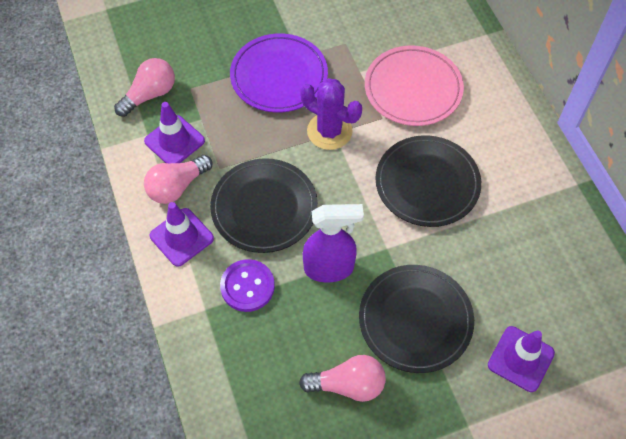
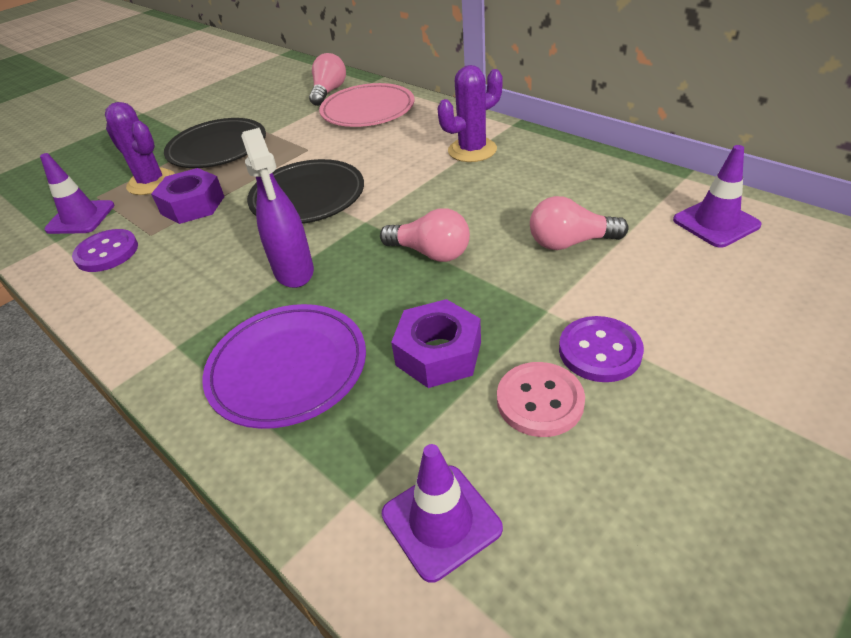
black plate: [210,158,318,253] [359,265,474,373] [375,135,481,227] = 3 -> [164,118,266,168] [247,159,364,224] = 2
pink button: none = 0 -> [497,362,585,437] = 1
purple button: [220,259,275,312] = 1 -> [72,229,138,272] [559,316,644,382] = 2
purple cactus: [300,78,362,150] = 1 -> [105,102,175,195] [438,65,503,162] = 2
purple nut: none = 0 -> [151,168,225,224] [391,299,481,388] = 2

